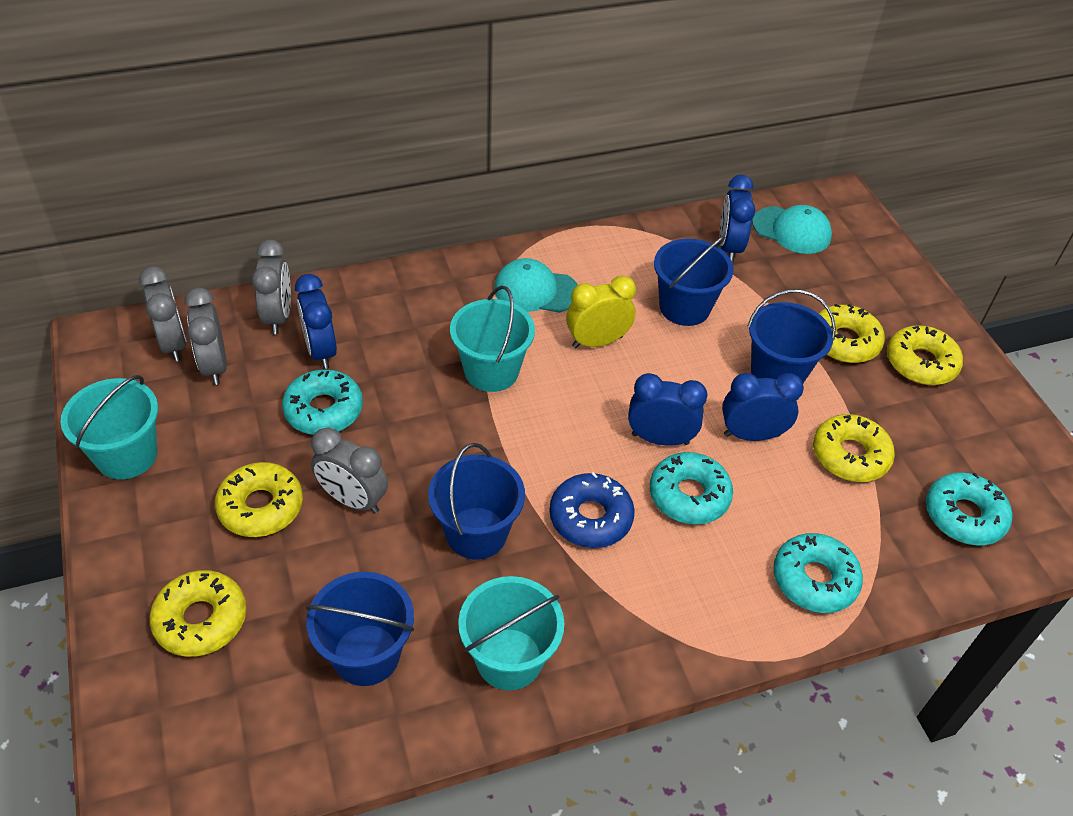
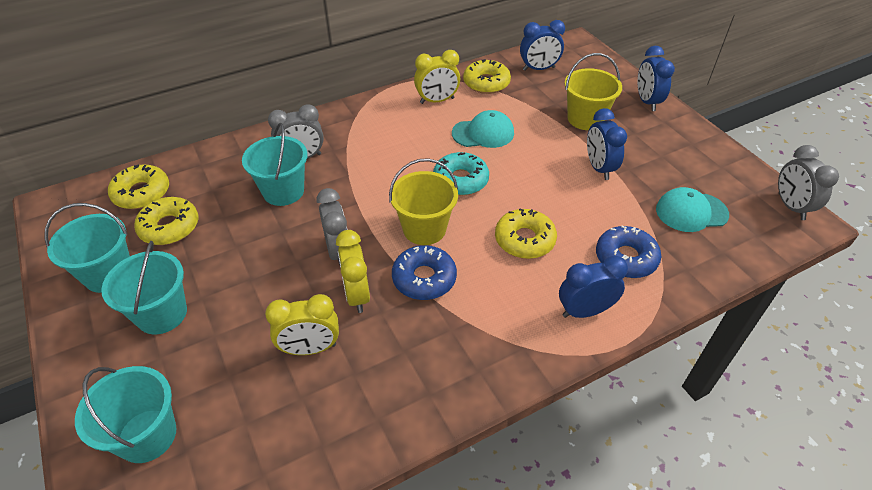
blue bucket: [306,572,414,686] [428,443,525,560] [654,236,734,326] [747,289,836,383] = 4 -> none = 0
blue donut: [549,472,635,548] = 1 -> [392,245,457,300] [596,226,661,278] = 2
grey clock: [139,266,187,362] [184,288,227,385] [252,240,291,334] [311,427,388,514] = 4 -> [268,104,324,159] [317,188,348,265] [778,145,839,220] = 3
turquoise bucket: [60,375,158,479] [450,285,535,392] [458,576,564,690] = 3 -> [44,203,130,293] [75,366,176,463] [101,241,187,334] [242,123,308,206] = 4
turquoise donut: [282,369,363,435] [650,452,733,524] [773,533,863,613] [926,472,1012,546] = 4 -> [433,152,489,196] = 1
yellow bucket: none = 0 -> [389,158,458,245] [564,53,622,130] = 2
yellow clock: [566,275,636,348] = 1 -> [265,294,339,355] [336,230,370,313] [414,50,460,104] = 3
yellow donut: [150,570,246,657] [215,462,303,537] [813,414,895,482] [818,304,885,363] [887,325,963,385] = 5 -> [108,165,169,209] [134,197,198,245] [463,59,511,94] [495,208,557,259] = 4

